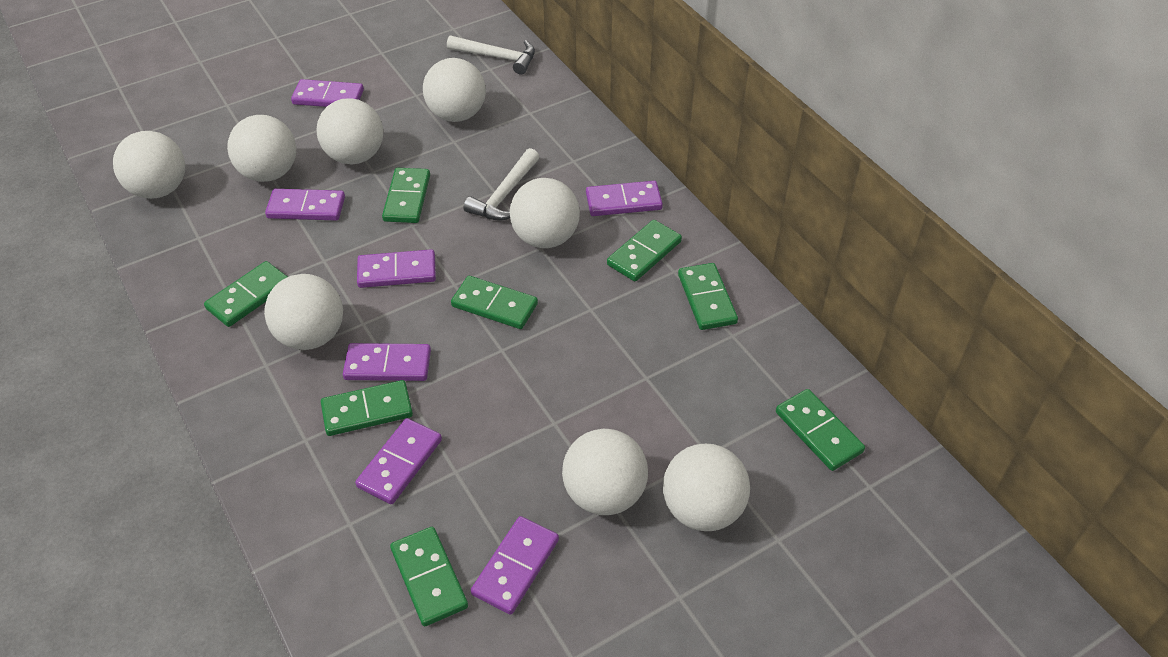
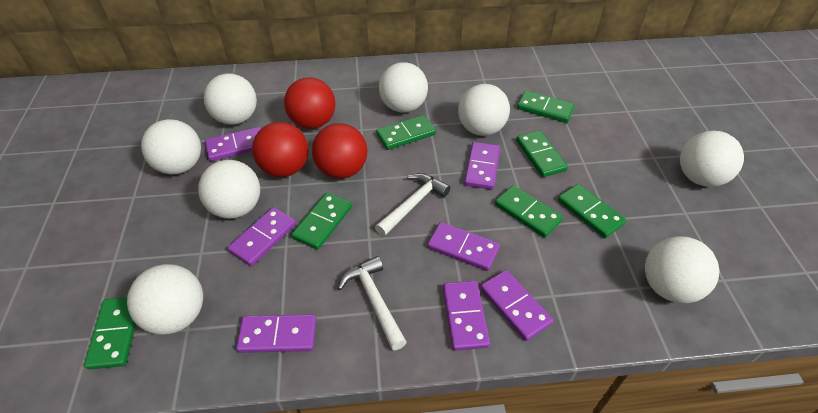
green domino: [204,261,287,327] [321,380,413,436] [382,168,430,223] [390,527,468,627] [451,276,538,329] [607,220,682,281] [678,263,738,330] [776,389,865,471] = 8 -> [84,297,136,370] [292,192,352,250] [376,115,436,150] [495,185,563,238] [516,130,568,177] [517,90,575,123] [558,184,626,238] = 7
red ball: none = 0 -> [252,122,309,177] [284,77,335,129] [312,123,368,179] = 3

